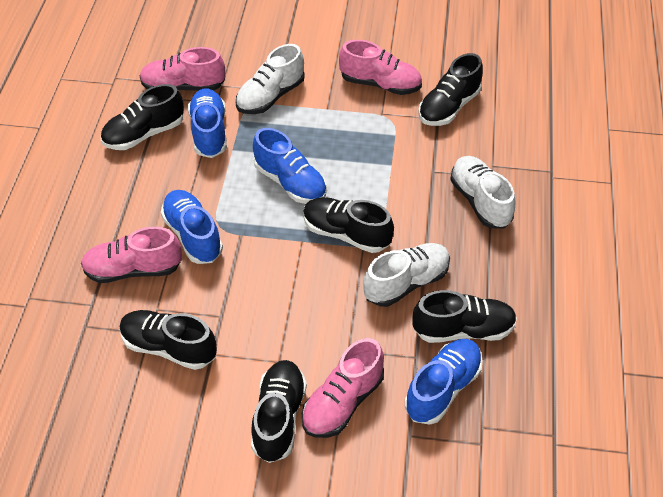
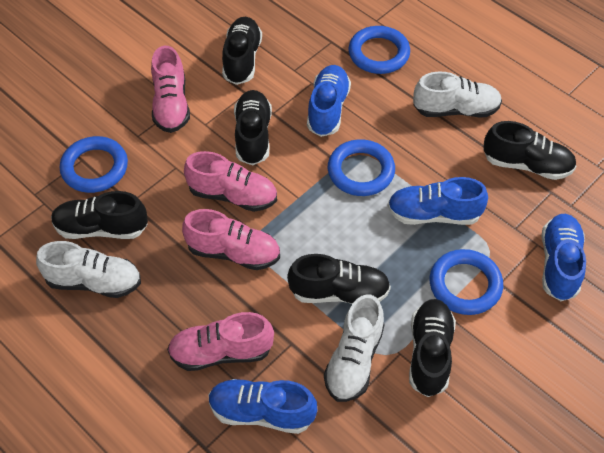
blue ring: none = 0 -> [60,136,128,193] [328,139,395,196] [349,26,410,74] [430,249,503,315] = 4

